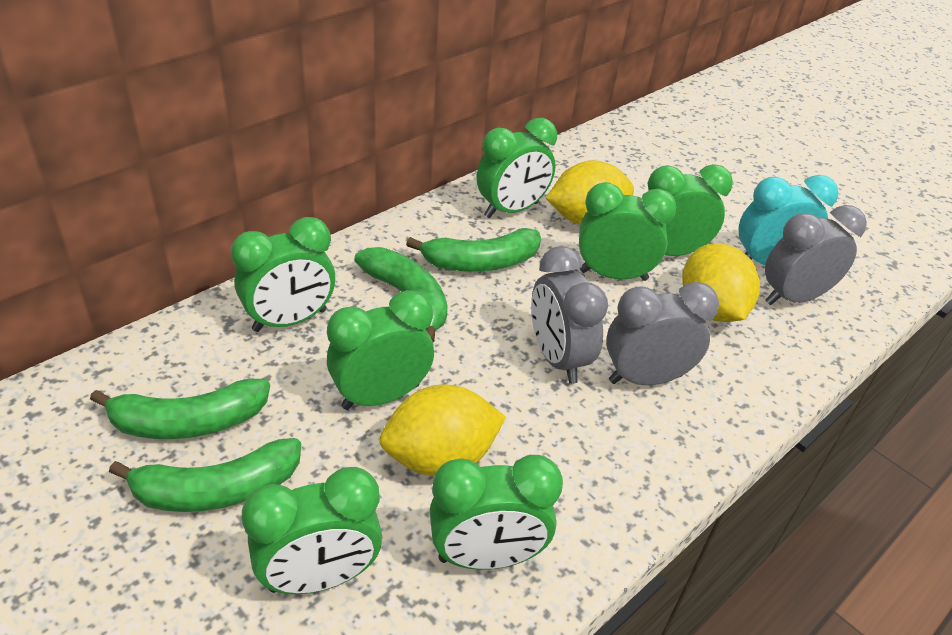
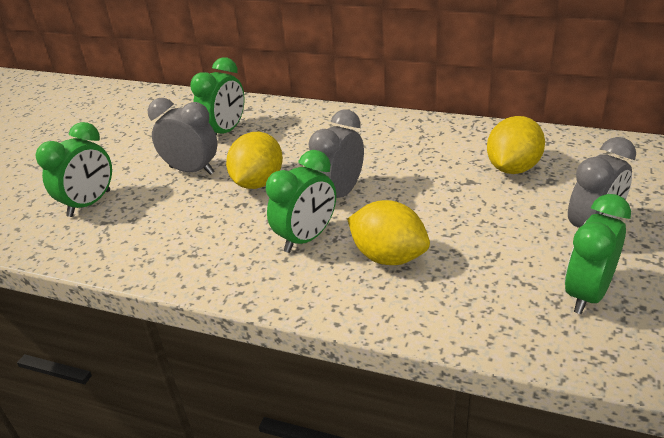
green banana: [90,379,270,439] [109,438,301,512] [354,247,448,342] [406,228,541,271] = 4 -> none = 0
green clock: [231,217,335,332] [242,467,382,594] [327,290,434,410] [430,455,563,570] [477,118,557,218] [579,182,677,281] [647,164,733,256] = 7 -> [36,122,112,217] [190,58,244,136] [266,150,336,253] [565,194,631,314] = 4
turquoise clock: [739,175,839,265] = 1 -> none = 0

